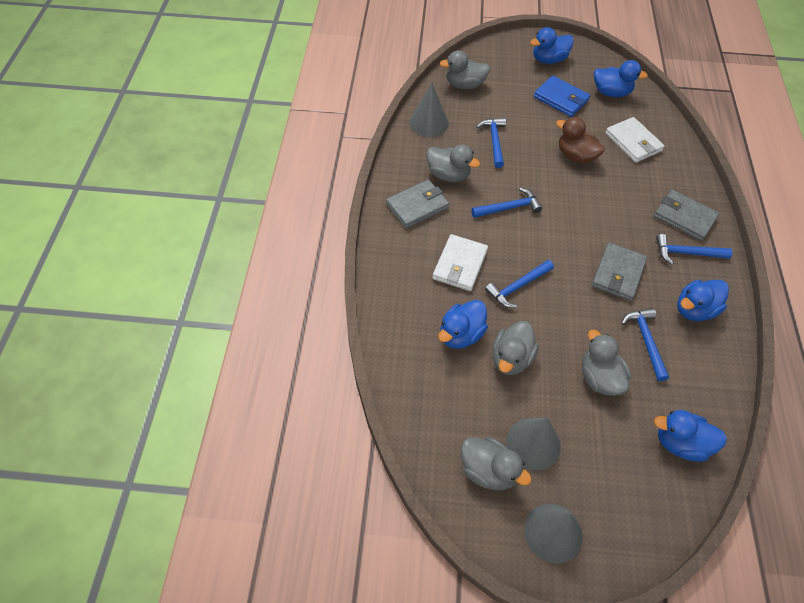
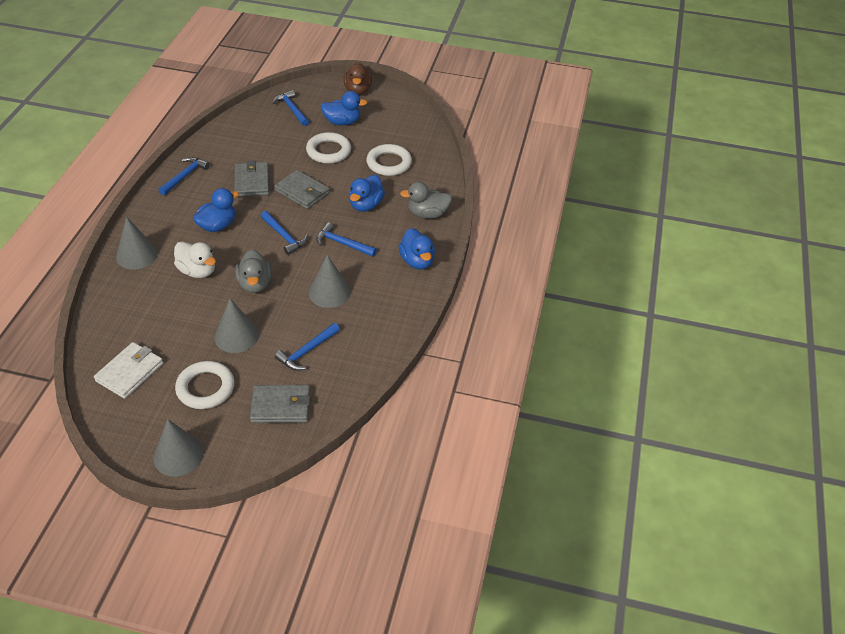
blue duck: [438,300,488,349] [530,27,574,64] [594,60,648,97] [654,410,727,462] [677,279,729,321] = 5 -> [193,188,239,232] [321,91,368,126] [350,175,385,212] [399,228,435,269] = 4
blue wallet: [534,76,590,117] = 1 -> none = 0
grey cone: [410,83,449,137] [506,418,561,470] [524,504,583,563] = 3 -> [116,217,158,269] [153,419,204,477] [214,299,259,353] [309,255,351,308] = 4
grey duck: [426,145,480,182] [440,51,490,89] [461,437,532,490] [492,321,539,375] [582,330,631,396] = 5 -> [235,249,272,293] [400,181,452,219] = 2
white duck: none = 0 -> [174,241,216,278] = 1
white ring: none = 0 -> [175,361,234,409] [306,132,351,164] [366,144,412,176] = 3
white wallet: [433,234,488,291] [605,117,665,163] = 2 -> [94,342,163,399] = 1

